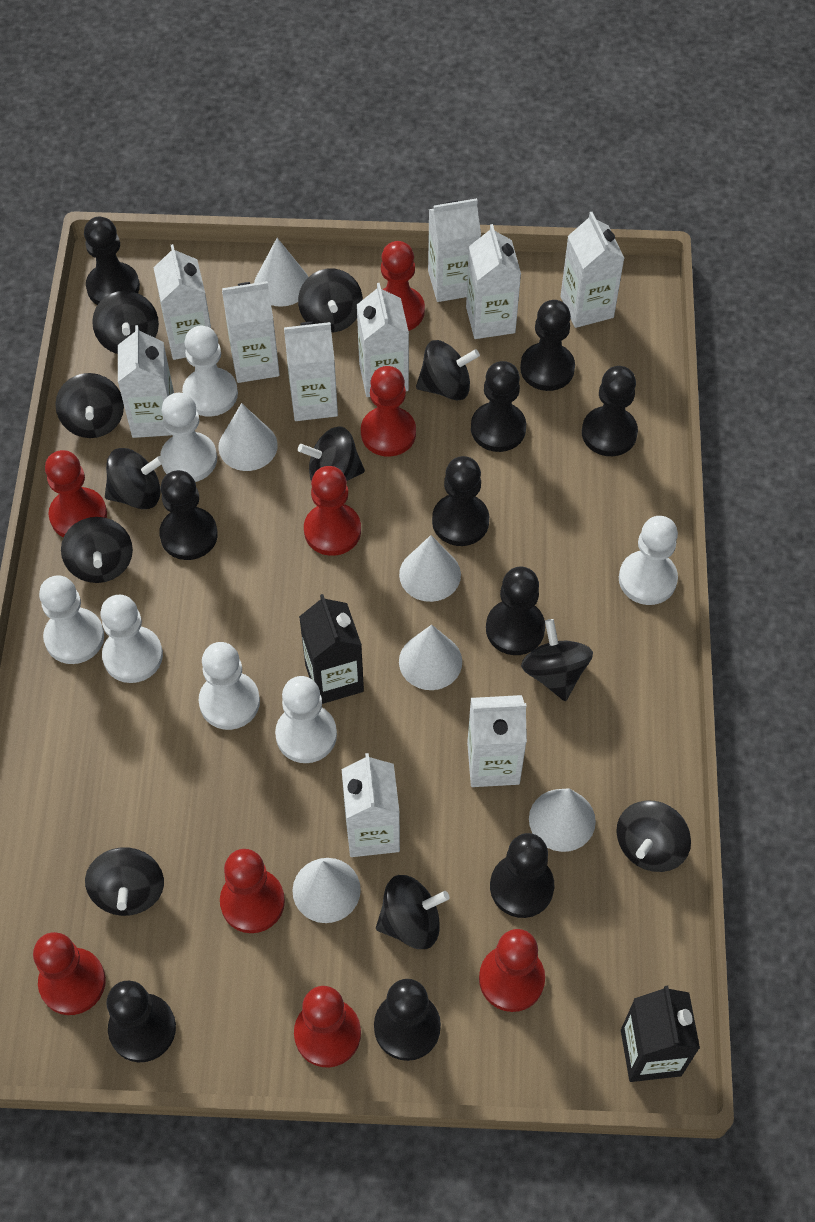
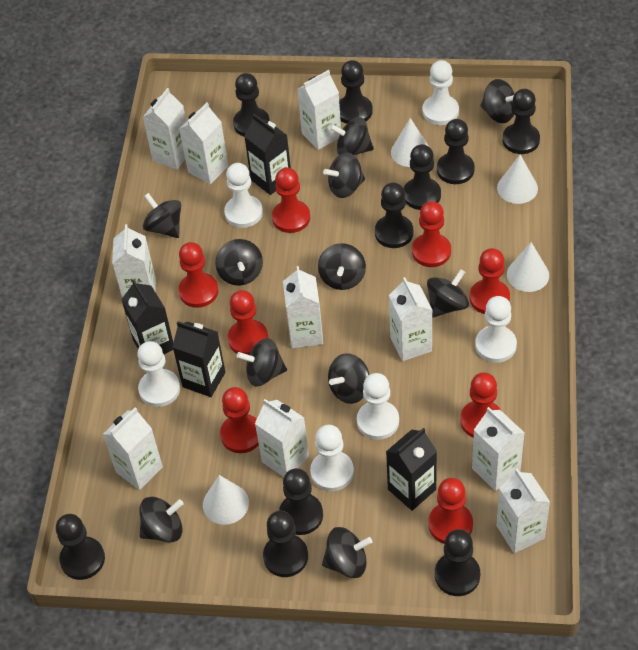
black carton: [299,594,364,704] [621,986,700,1082] = 2 -> [121,279,173,354] [173,321,225,397] [244,114,291,195] [386,428,437,511] = 4
white cone: [218,403,278,471] [254,238,308,307] [292,858,361,923] [399,535,461,602] [399,625,462,690] [529,788,596,852] = 6 -> [203,475,249,525] [391,118,428,167] [497,155,538,204] [507,242,549,292] = 4
white pawn: [39,575,104,664] [100,595,163,683] [160,393,217,482] [182,326,238,417] [199,642,260,730] [275,676,337,763] [619,516,678,605] = 7 -> [137,341,180,407] [224,163,263,228] [310,425,354,491] [357,373,399,440] [422,60,459,125] [475,296,517,363] = 6

